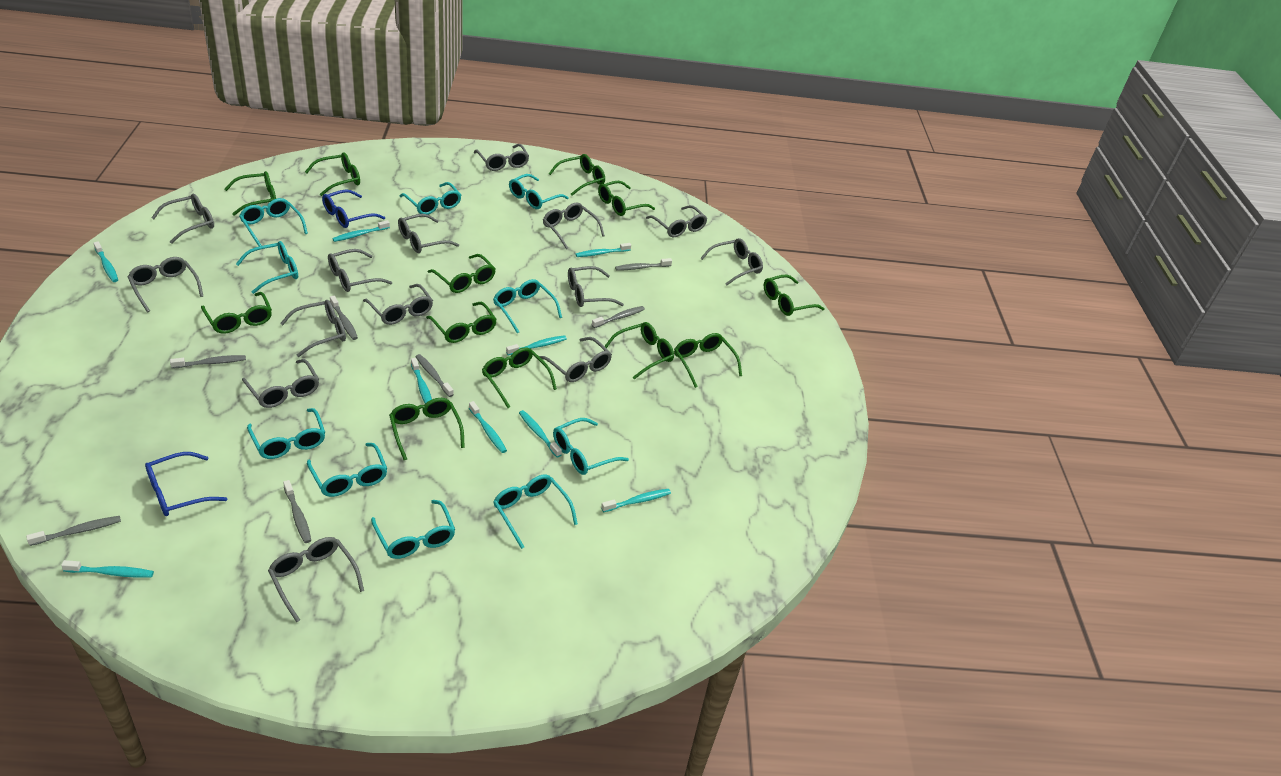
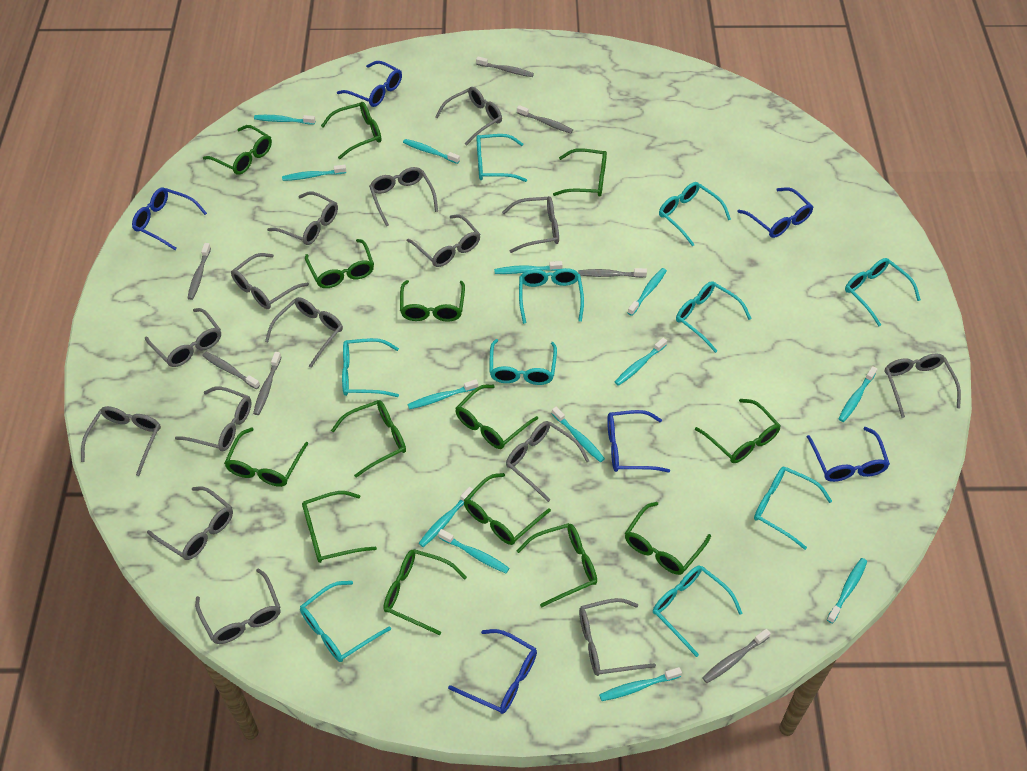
blue glasses: [145,452,228,516] [322,190,385,228] = 2 -> [132,188,207,250] [337,61,402,107] [448,629,537,714] [607,410,670,473] [738,187,813,238] [807,427,890,482] = 6
green glasses: [201,292,272,334] [224,171,276,216] [305,152,360,196] [389,398,465,460] [426,302,497,343] [428,254,496,293] [482,347,557,408] [549,154,605,196] [598,181,655,216] [604,322,674,379] [674,333,742,388] [764,275,825,316] = 12 -> [203,125,272,175] [224,427,308,487] [302,491,377,563] [305,239,374,288] [321,102,382,159] [331,400,406,478] [383,549,467,635] [400,280,465,322] [455,385,538,449] [464,473,551,545] [517,523,597,607] [553,148,607,197] [625,502,711,575] [695,399,781,463] = 14
grey glasses: [128,257,203,312] [151,194,214,244] [242,359,319,408] [268,537,364,622] [280,300,346,357] [328,249,392,292] [363,284,433,325] [398,214,459,253] [474,144,529,171] [539,337,612,382] [543,202,605,249] [568,266,624,307] [646,205,707,238] [700,238,763,285] = 14 -> [81,406,161,476] [145,308,221,367] [147,486,233,560] [175,386,252,451] [195,568,281,644] [231,253,309,309] [265,297,343,368] [267,191,338,245] [369,167,438,226] [407,214,480,267] [435,87,502,146] [502,196,559,253] [506,421,589,502] [579,598,656,676] [885,353,961,418] = 15
turquoise toothbrush: [61,560,154,578] [93,242,118,282] [332,220,390,242] [411,358,432,404] [469,401,507,453] [506,335,567,356] [519,410,562,457] [576,243,631,257] [601,489,671,512] = 9 -> [254,115,315,125] [282,165,346,181] [403,139,460,164] [408,379,478,409] [419,487,474,547] [438,529,509,573] [494,261,563,274] [552,407,605,462] [599,667,682,701] [615,338,667,386] [628,268,667,316] [827,558,867,623] [838,366,877,422] = 13

